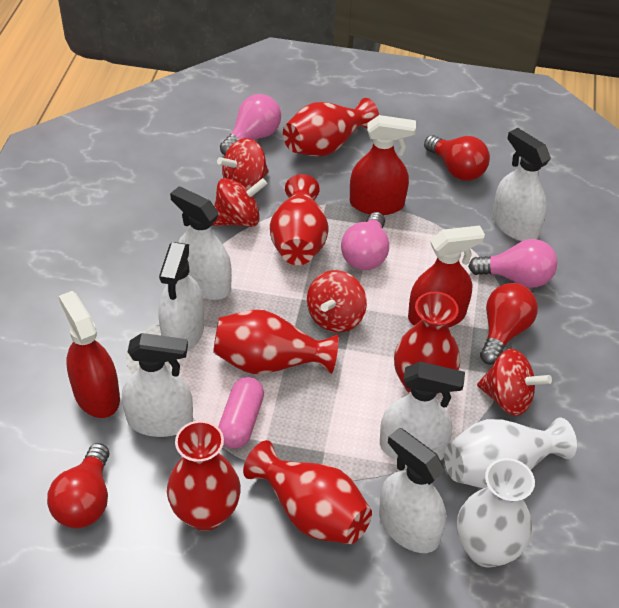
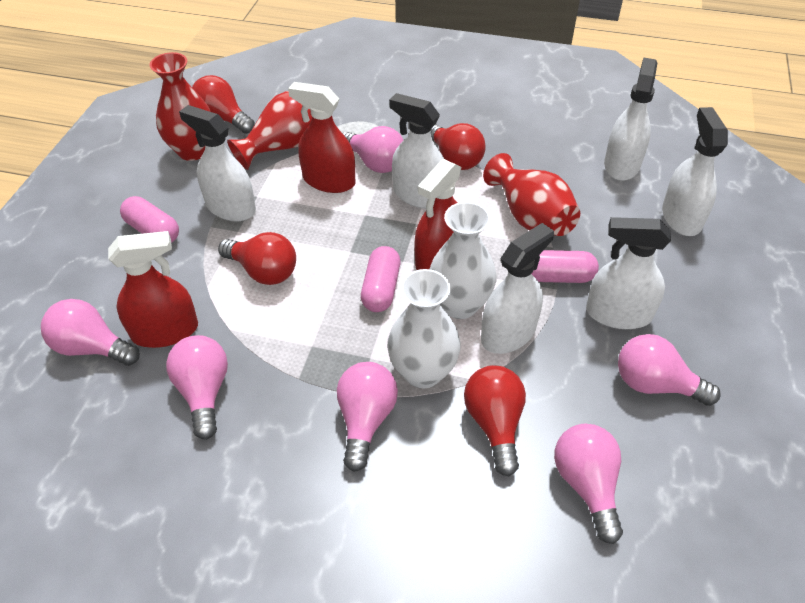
pink capsule: [219,377,264,449] = 1 -> [120,196,179,243] [361,246,400,312] [532,250,599,283] = 3
pink light bulb: [220,94,281,155] [341,212,389,270] [468,239,557,288] = 3 -> [41,299,140,366] [166,335,228,440] [337,362,398,472] [342,126,404,173] [554,424,623,544] [618,334,721,406] = 6
red light bulb: [47,443,109,528] [424,135,490,181] [480,283,538,365] = 3 -> [192,75,255,134] [218,232,296,285] [430,123,486,170] [464,365,526,477] = 4
red spinning top: [212,178,267,227] [217,138,269,190] [307,270,367,333] [477,349,552,416] = 4 -> none = 0
red vase: [167,421,241,531] [213,310,339,374] [243,440,372,544] [270,174,329,265] [283,98,379,157] [394,292,460,395] = 6 -> [149,52,211,161] [227,91,312,170] [483,153,580,236] = 3

